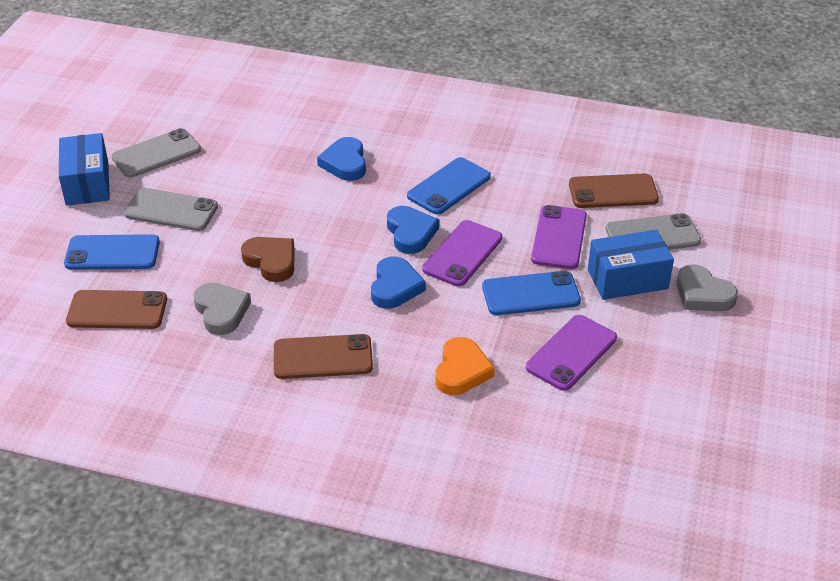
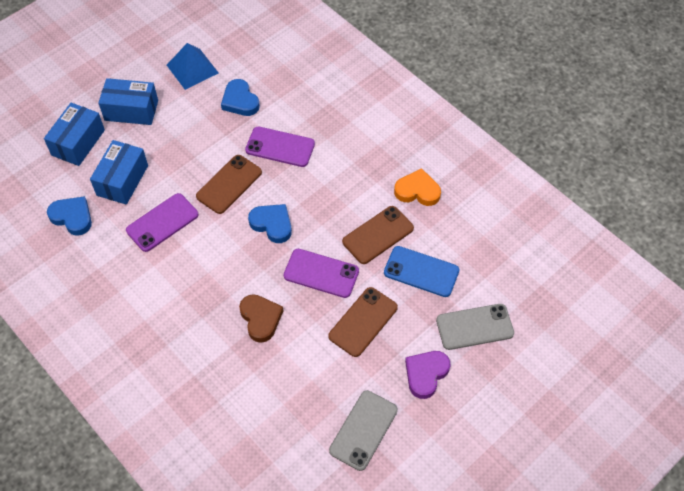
blue box: [59,133,110,206] [588,230,674,300] = 2 -> [44,103,105,166] [90,140,148,205] [98,78,158,125] = 3
blue phone: [64,234,160,270] [407,157,491,215] [482,271,581,315] = 3 -> [384,246,459,297] = 1
blue pyramid: none = 0 -> [167,43,219,90] = 1
grey heart: [193,283,251,335] [677,264,738,311] = 2 -> none = 0
grey phone: [112,128,201,178] [124,188,218,231] [606,213,701,250] = 3 -> [329,390,398,471] [436,304,514,350] = 2
purple heart: none = 0 -> [405,351,450,399] = 1

